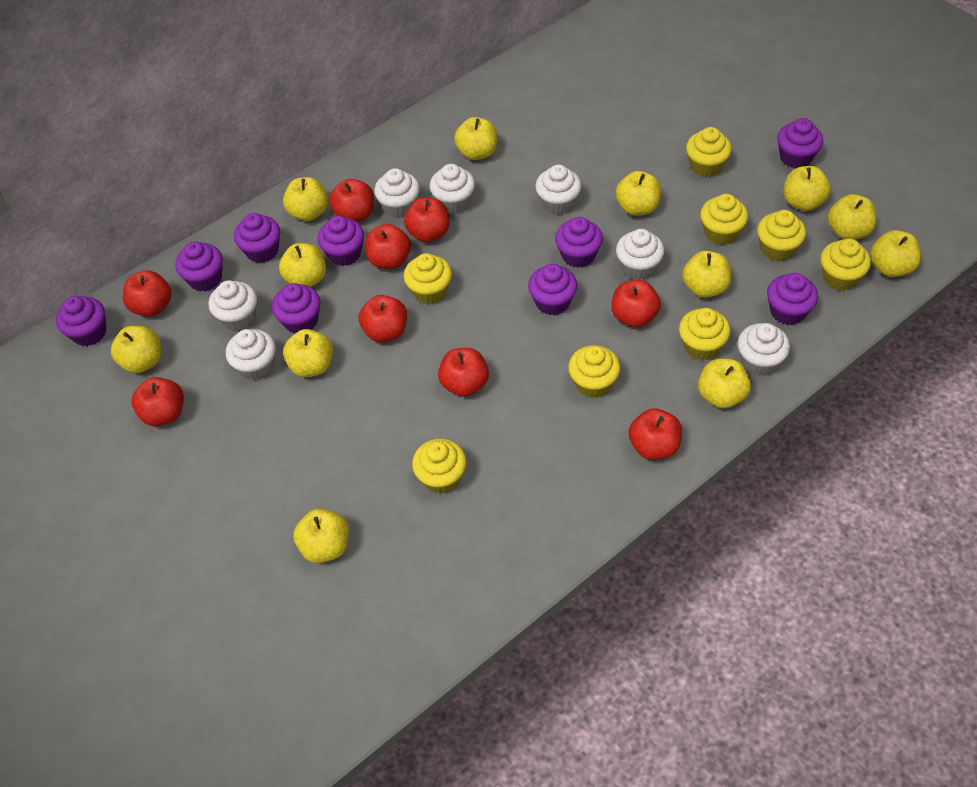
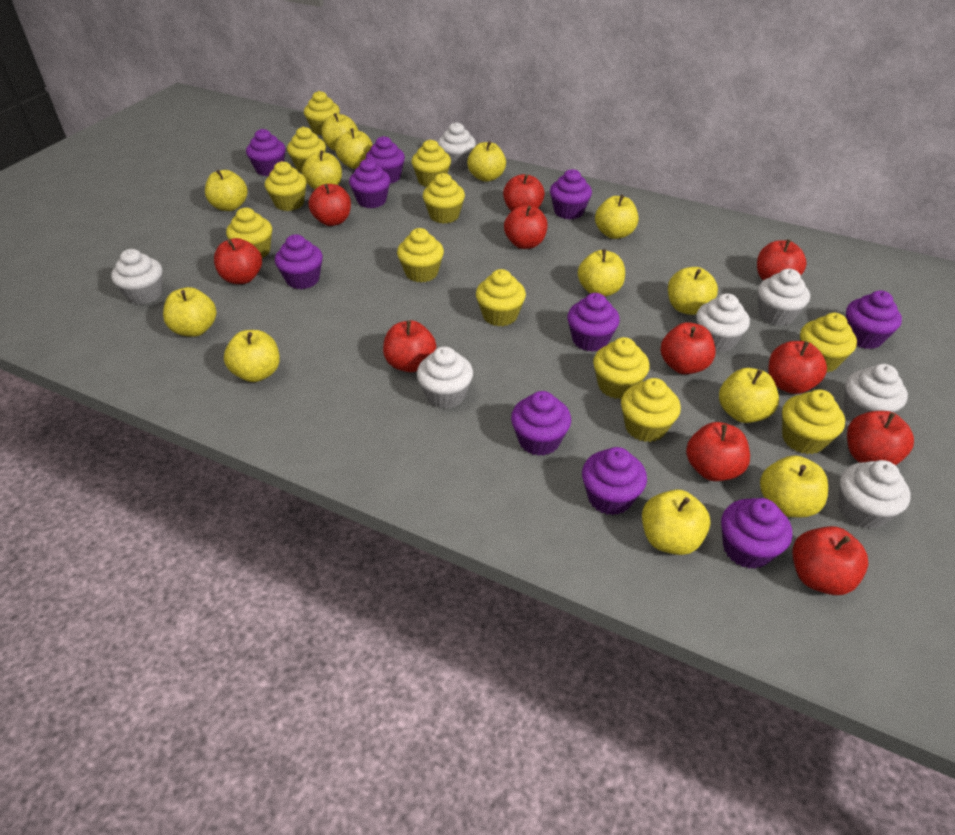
purple cupcake: [56,296,106,346] [175,241,223,292] [234,213,280,263] [272,283,321,334] [317,216,364,266] [528,264,577,315] [555,217,603,268] [767,273,818,325] [777,118,823,168] = 9 -> [246,129,286,176] [275,234,323,289] [349,159,390,208] [365,136,405,184] [511,391,571,456] [550,169,592,220] [567,293,620,352] [582,447,647,515] [721,498,792,569] [846,290,902,349] = 10
red apple: [123,270,172,316] [132,377,184,426] [329,179,374,222] [359,295,407,342] [365,224,411,269] [404,198,450,242] [438,348,489,397] [612,280,661,327] [628,408,682,460] = 9 -> [214,238,262,284] [308,184,351,226] [383,320,436,372] [503,174,545,211] [504,205,548,249] [660,322,715,374] [686,422,750,481] [757,239,807,280] [768,341,827,394] [792,526,868,595] [847,411,914,465] = 11
yellow apple: [111,326,161,373] [279,243,326,287] [283,177,328,221] [283,329,333,377] [293,508,349,563] [454,117,497,160] [616,171,661,216] [682,251,731,298] [698,359,751,408] [784,166,831,211] [828,194,877,240] [870,230,921,277] = 12 -> [163,287,216,337] [205,170,248,211] [224,330,280,382] [302,150,342,189] [322,113,358,151] [335,128,373,169] [467,141,506,182] [578,249,625,296] [595,195,638,239] [642,490,710,555] [668,267,718,315] [719,368,779,423] [760,455,828,517] = 13
yellow cupcake: [404,253,452,304] [412,439,466,494] [568,345,620,398] [679,308,730,360] [686,127,732,177] [700,194,748,245] [757,210,806,261] [820,239,871,291] = 8 -> [226,208,272,258] [265,161,307,211] [287,127,326,173] [304,91,340,135] [397,228,444,282] [411,139,451,187] [423,173,465,224] [476,269,526,326] [593,337,650,399] [621,378,681,442] [782,390,845,454] [800,313,857,373] = 12

